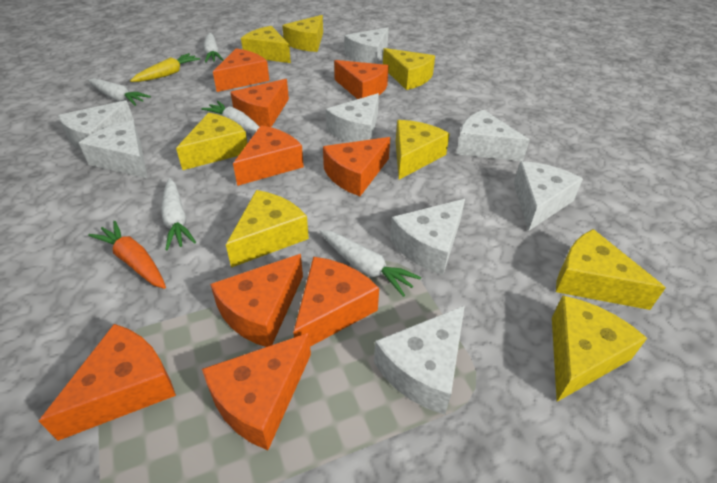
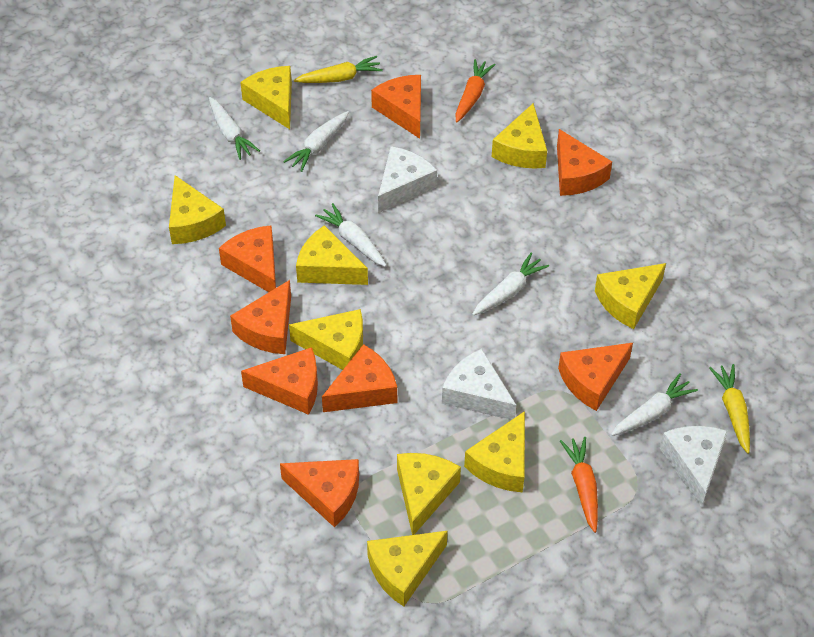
orange carrot: [88,221,166,289] = 1 -> [455,59,496,122] [560,437,598,533] = 2
orange cheese: [39,324,176,441] [202,333,311,450] [210,254,303,347] [213,49,270,92] [230,79,289,127] [233,125,304,186] [293,257,379,347] [323,137,390,196] [334,60,389,99] = 9 -> [219,225,276,292] [230,280,291,354] [241,347,318,415] [280,459,359,528] [322,344,397,412] [371,75,421,139] [557,129,612,196] [558,343,633,411] = 8
white cheese: [58,100,134,151] [79,120,148,179] [326,93,379,142] [345,27,389,64] [374,306,465,415] [390,199,465,275] [456,110,530,161] [514,161,583,231] = 8 -> [378,146,437,213] [442,349,516,420] [660,426,728,508] = 3
yellow carrot: [130,53,200,82] = 1 -> [294,56,383,83] [709,364,750,454] = 2
yellow cheese: [176,113,247,170] [226,190,309,268] [241,26,291,63] [282,15,323,52] [383,48,435,90] [396,120,450,180] [552,296,647,402] [556,229,666,310] = 8 -> [169,175,226,244] [240,66,292,129] [289,309,363,370] [296,225,368,285] [367,531,448,606] [397,453,461,535] [464,411,525,492] [492,103,547,169] [595,263,666,329] = 9

